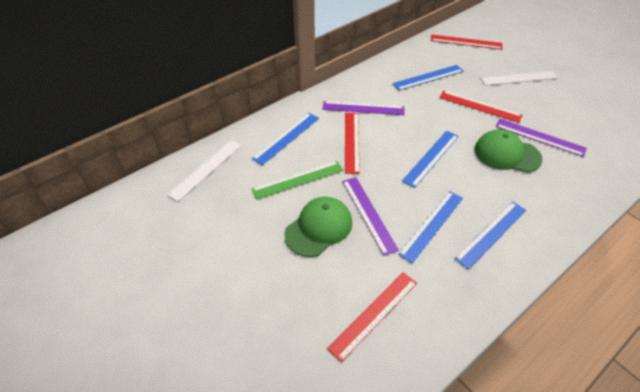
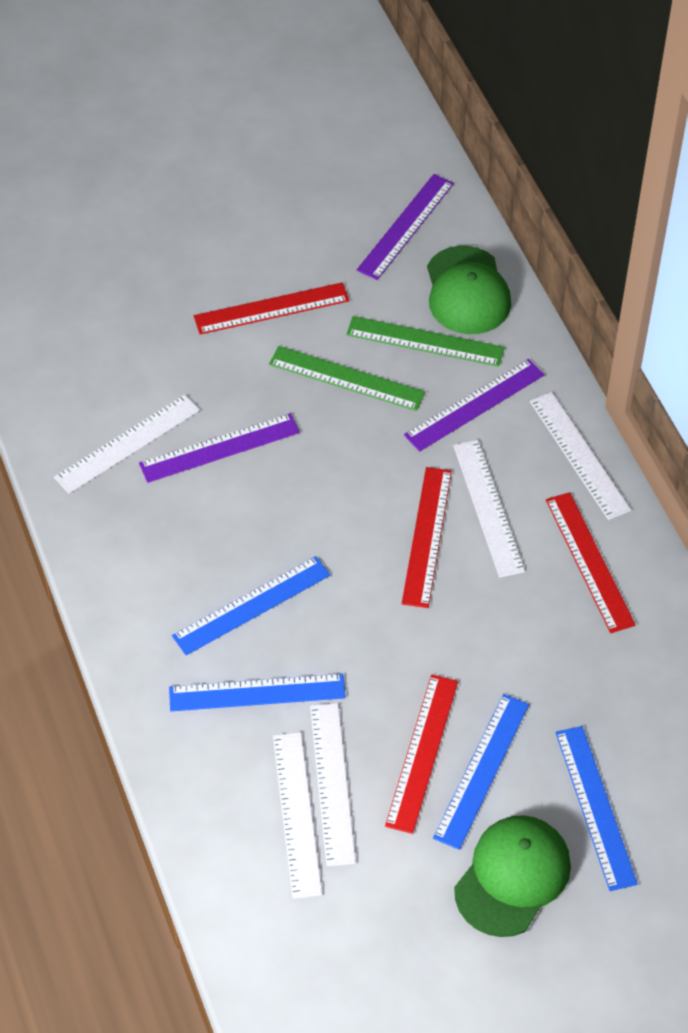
blue ruler: [252,113,319,165] [393,65,464,90] [398,191,463,264] [402,131,459,188] [454,202,527,269] = 5 -> [169,673,346,711] [172,556,330,655] [433,694,529,850] [555,726,638,891] = 4
green ruler: [252,161,344,200] = 1 -> [269,346,426,411] [346,316,505,367] = 2
white ruler: [167,140,241,202] [481,71,557,85] = 2 -> [54,394,200,494] [273,732,322,899] [310,703,356,866] [453,440,525,578] [530,392,631,520] = 5

